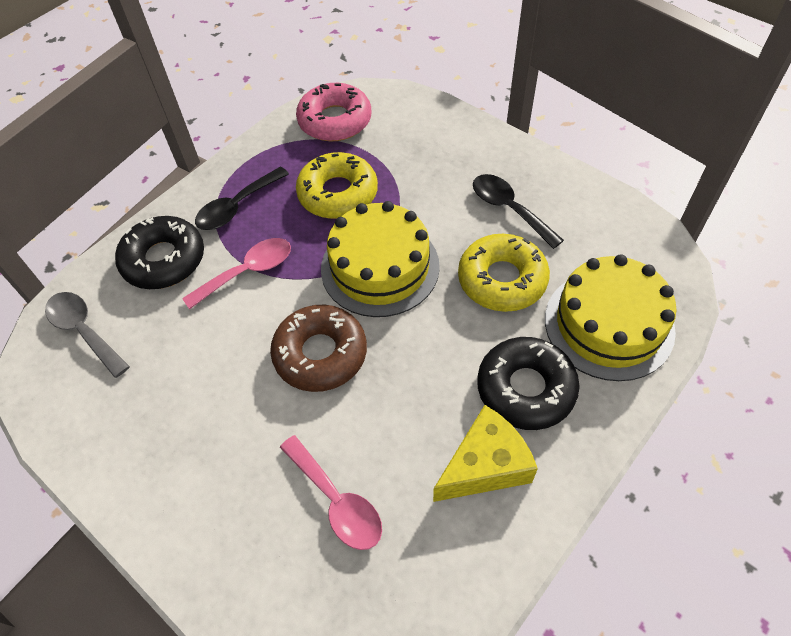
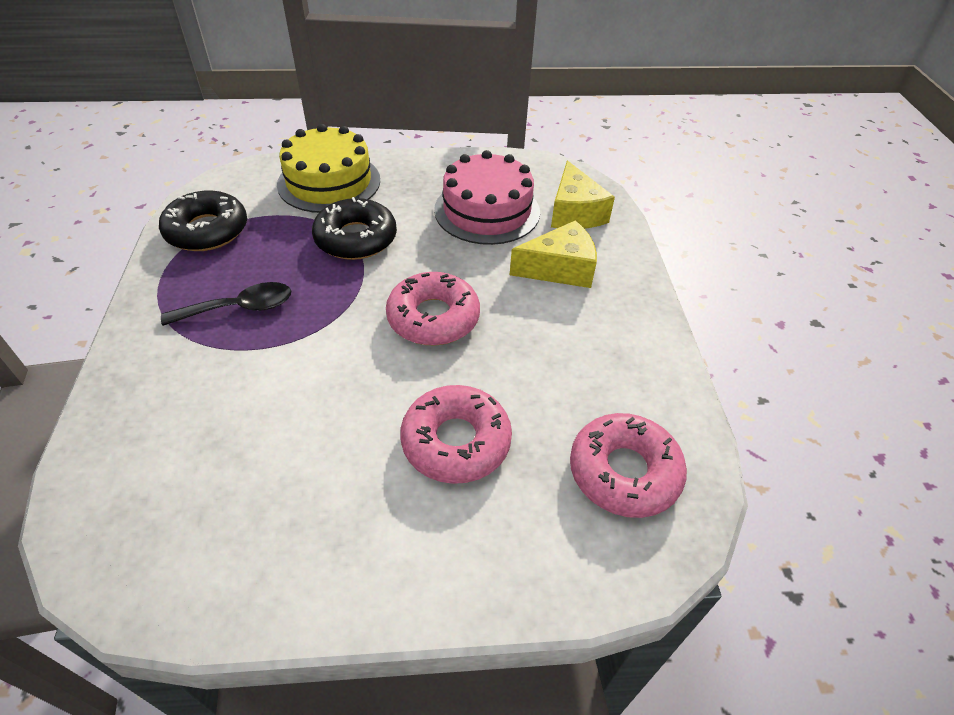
black spoon: [195,167,289,230] [473,174,564,249] = 2 -> [161,282,291,326] = 1
brown donut: [270,305,367,392] = 1 -> none = 0
grey spoon: [45,292,130,378] = 1 -> none = 0
pink cake: none = 0 -> [434,150,540,245] = 1
pink donut: [296,83,371,141] = 1 -> [386,272,480,346] [400,385,512,484] [570,413,687,518] = 3
pink spoon: [182,238,291,309] [280,435,382,550] = 2 -> none = 0
yellow cake: [321,201,440,317] [545,254,677,381] = 2 -> [277,124,380,213] = 1
yellow cheese: [433,405,538,502] = 1 -> [510,220,597,288] [551,161,615,229] = 2
yellow donut: [296,152,378,219] [458,234,550,312] = 2 -> none = 0

